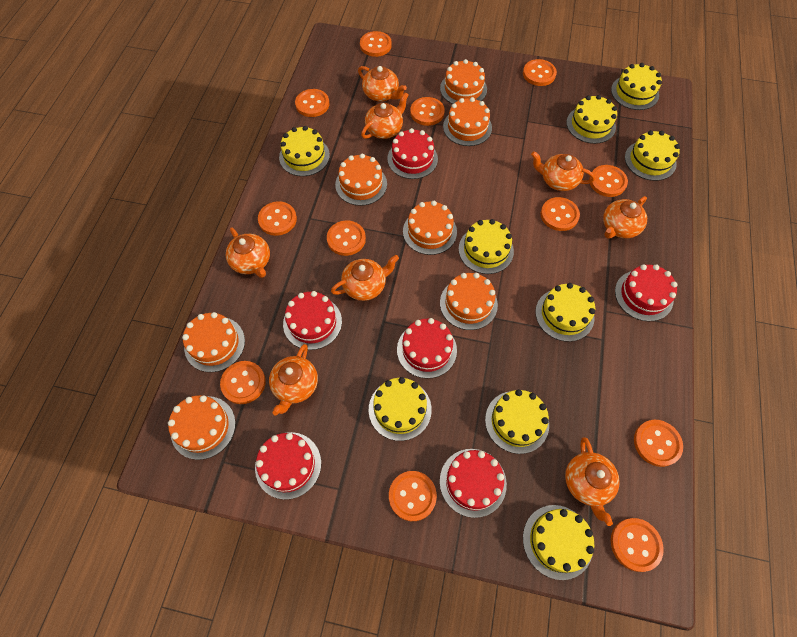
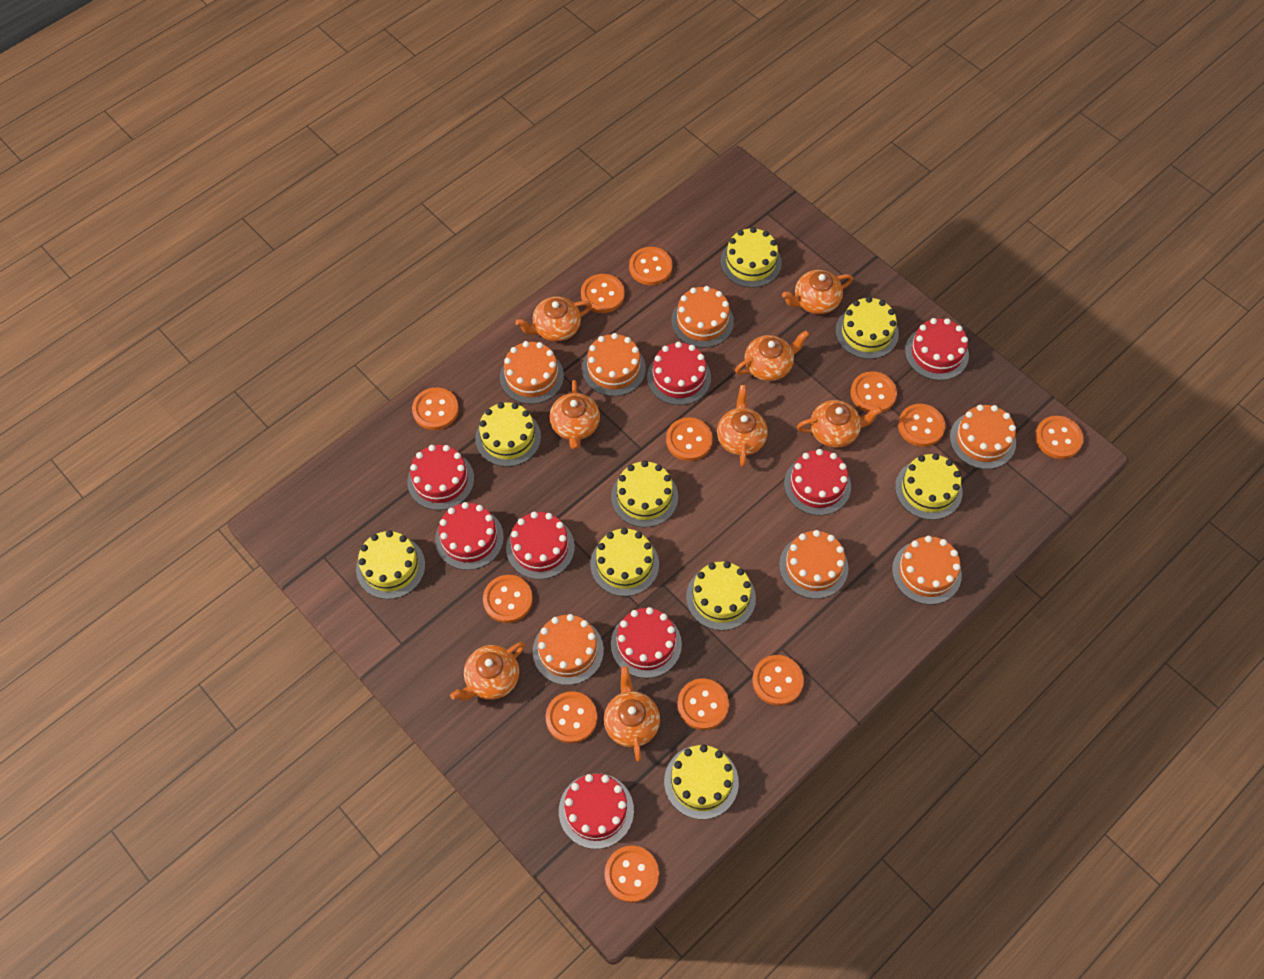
red cake: [255,432,321,500] [283,291,342,350] [387,128,438,179] [397,318,457,378] [440,449,507,518] [615,264,677,321] = 6 -> [407,445,474,510] [435,502,504,570] [506,512,575,579] [559,773,634,849] [611,607,682,678] [647,342,711,405] [784,449,851,515] [905,318,969,380] = 8

